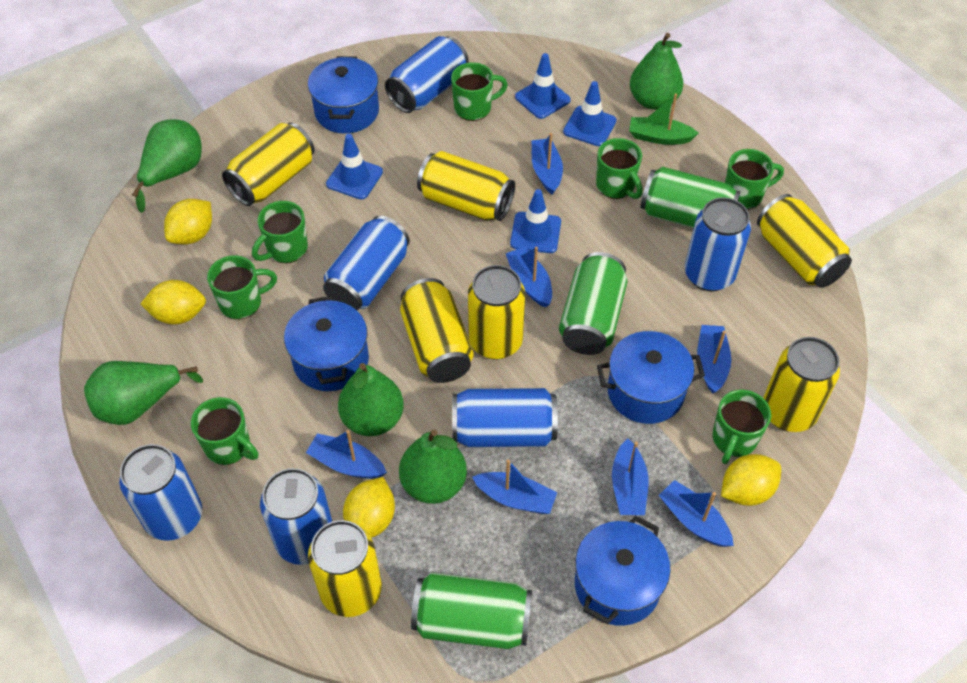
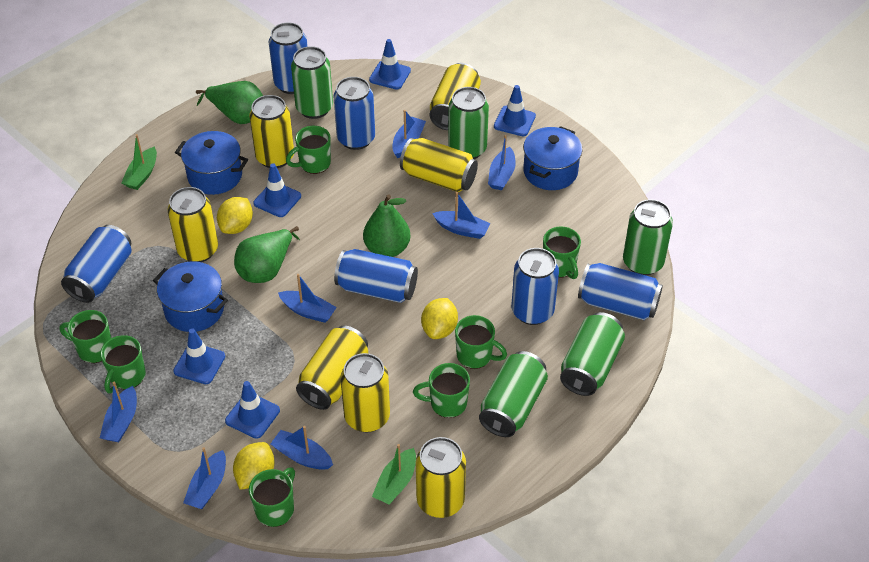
blue pot: [284,296,369,391] [308,56,379,134] [575,515,670,626] [597,331,705,424] = 4 -> [153,261,228,332] [175,131,248,195] [523,126,583,190] = 3
blue traffic cone: [326,134,383,199] [510,189,561,253] [515,53,571,119] [563,81,617,146] = 4 -> [173,329,225,384] [225,381,280,439] [253,163,301,217] [369,39,411,89] [494,85,536,136] = 5
green boat: [629,94,699,145] = 1 -> [121,134,157,190] [372,444,416,505] = 2
green can: [411,572,532,649] [559,252,628,355] [640,167,741,228] = 3 -> [291,46,333,119] [448,87,489,159] [479,351,548,437] [560,312,625,396] [623,199,673,276] = 5
green pear: [84,361,203,425] [132,120,202,213] [338,363,404,436] [399,429,467,504] [630,33,683,110] = 5 -> [196,81,263,124] [234,226,300,283] [363,194,410,257] = 3
yellow lemon: [141,280,206,325] [164,199,212,245] [343,477,395,538] [721,454,781,506] = 4 -> [217,197,253,234] [233,442,275,490] [421,298,458,339] = 3

